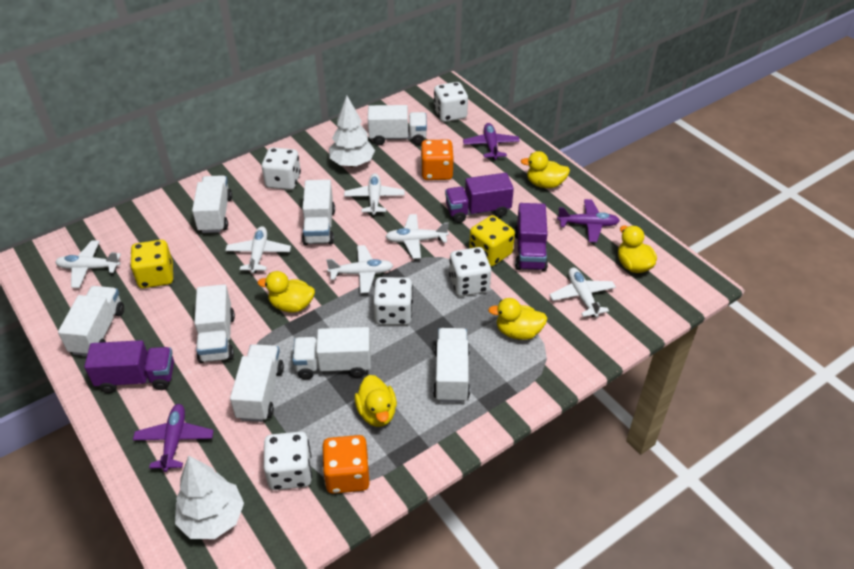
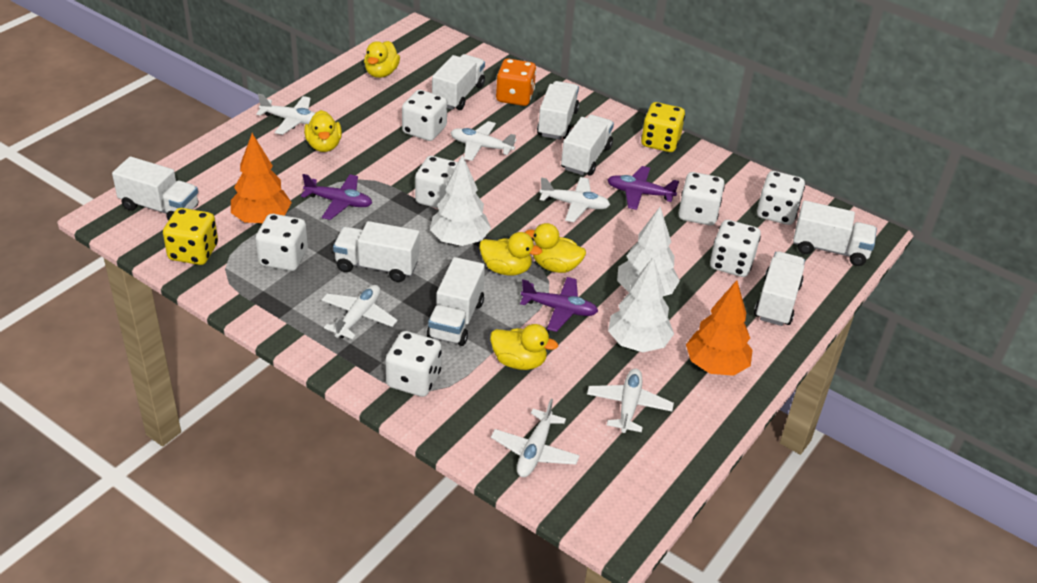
orange dice: [322,435,370,494] [421,140,453,180] = 2 -> [496,58,536,106] = 1
orange tree: none = 0 -> [231,133,292,224] [686,280,753,376] = 2
purple truck: [84,340,174,393] [445,173,514,223] [514,203,548,271] = 3 -> none = 0
white dice: [262,147,301,190] [264,431,312,490] [373,277,413,325] [434,82,468,122] [449,247,491,296] = 5 -> [255,214,308,271] [386,331,442,397] [402,90,447,141] [415,156,458,208] [679,172,725,226] [710,220,761,277] [757,171,805,225] = 7
white tree: [175,455,244,539] [329,96,375,167] = 2 -> [430,155,491,246] [608,257,674,352] [617,207,680,296] = 3

